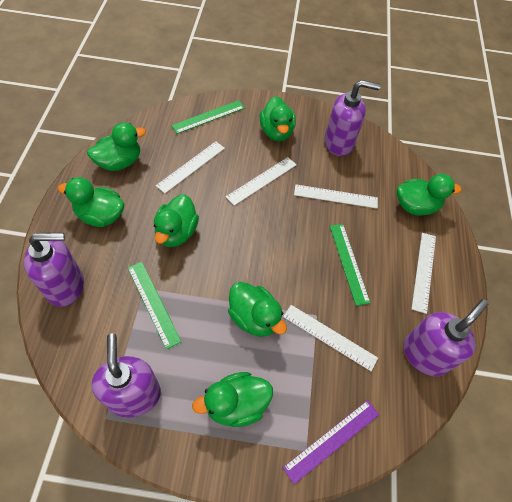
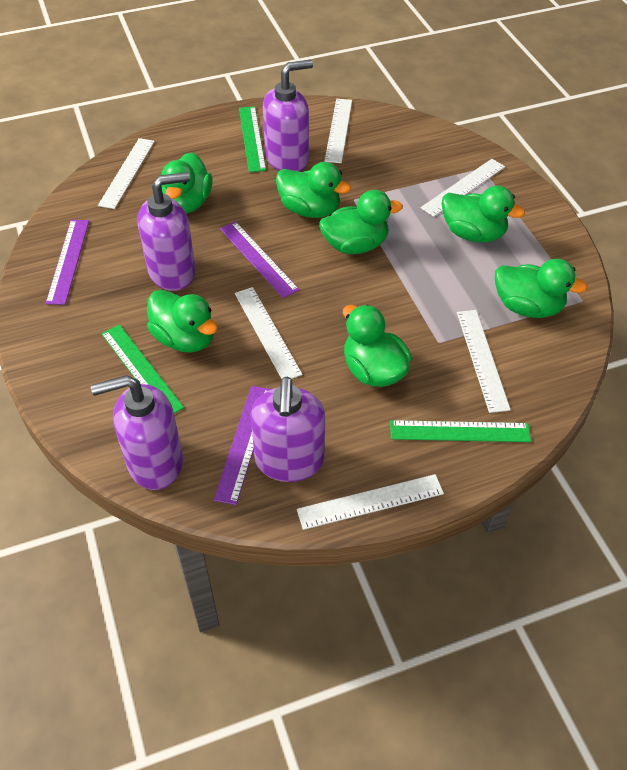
purple ruler: [283,400,379,484] = 1 -> [46,220,89,305] [214,386,272,505] [220,221,299,298] = 3
white ruler: [156,141,225,194] [226,157,296,206] [283,305,378,371] [294,184,378,209] [412,233,436,314] = 5 -> [98,138,155,209] [235,287,303,379] [297,474,444,530] [325,99,352,163] [421,159,505,217] [457,310,511,413] = 6

